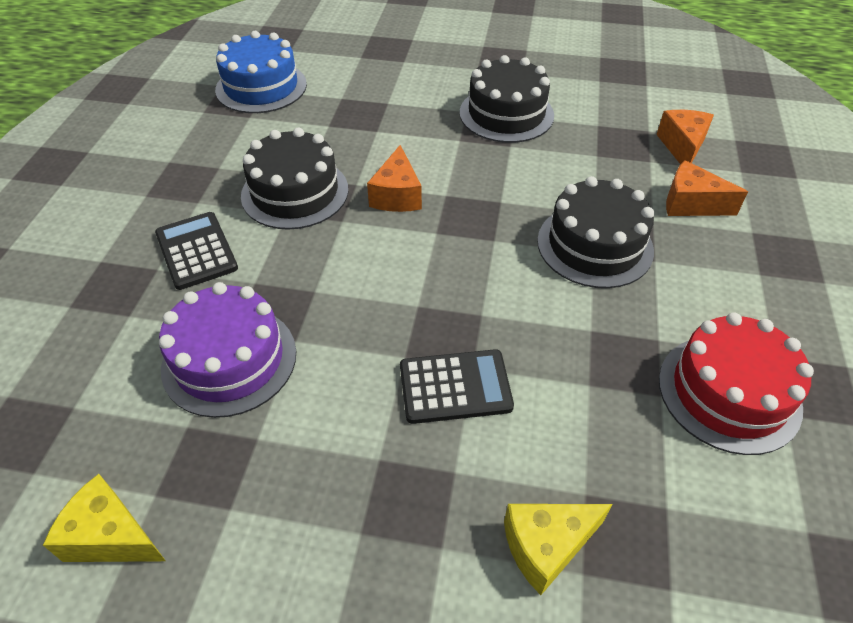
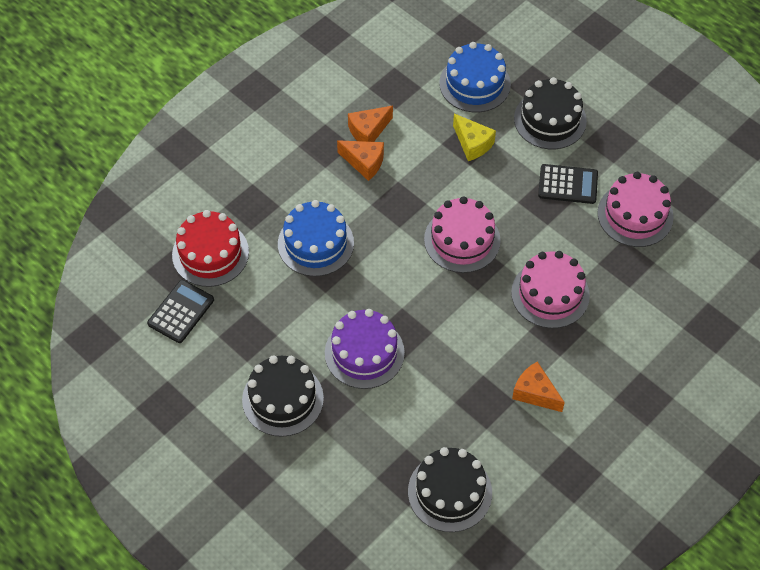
blue cake: [215,31,307,113] = 1 -> [278,200,354,277] [439,42,511,112] = 2
pink cake: none = 0 -> [424,196,501,273] [511,251,590,328] [597,172,674,247] = 3
yellow cheese: [43,474,166,562] [504,504,612,595] = 2 -> [453,114,496,161] = 1

